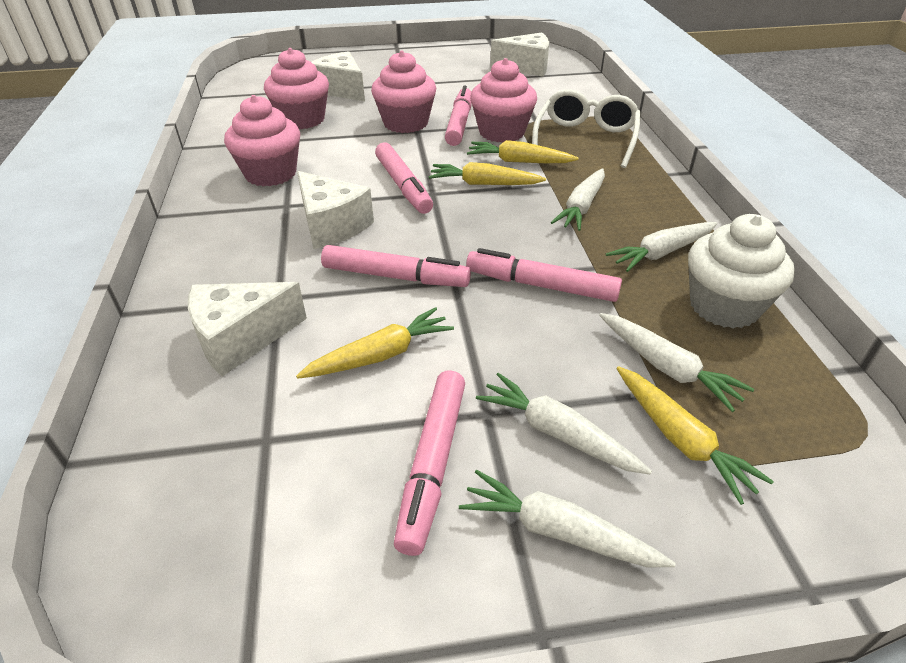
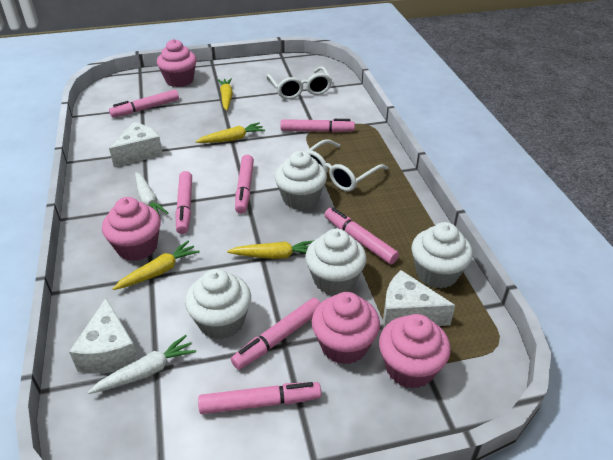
pink marker: [321,245,471,287] [375,143,433,214] [394,371,465,556] [445,86,472,146] [466,248,622,302] = 5 -> [109,89,179,118] [175,171,192,234] [198,382,321,414] [231,298,320,370] [235,155,254,214] [280,119,355,132] [325,207,399,264] = 7
white carrot: [459,470,676,567] [476,373,652,474] [551,168,605,231] [599,313,754,412] [606,222,717,272] = 5 -> [88,335,196,394] [135,172,169,216] = 2
white cheese: [188,282,307,376] [297,171,374,249] [311,51,365,101] [490,32,549,77] = 4 -> [69,298,138,374] [109,122,163,167] [383,270,455,328] = 3
white cupcake: [688,214,795,329] = 1 -> [185,269,251,340] [275,151,327,210] [305,229,367,295] [412,222,473,289] = 4
white glasses: [532,89,641,168] = 1 -> [267,66,332,99] [306,139,388,192] = 2

